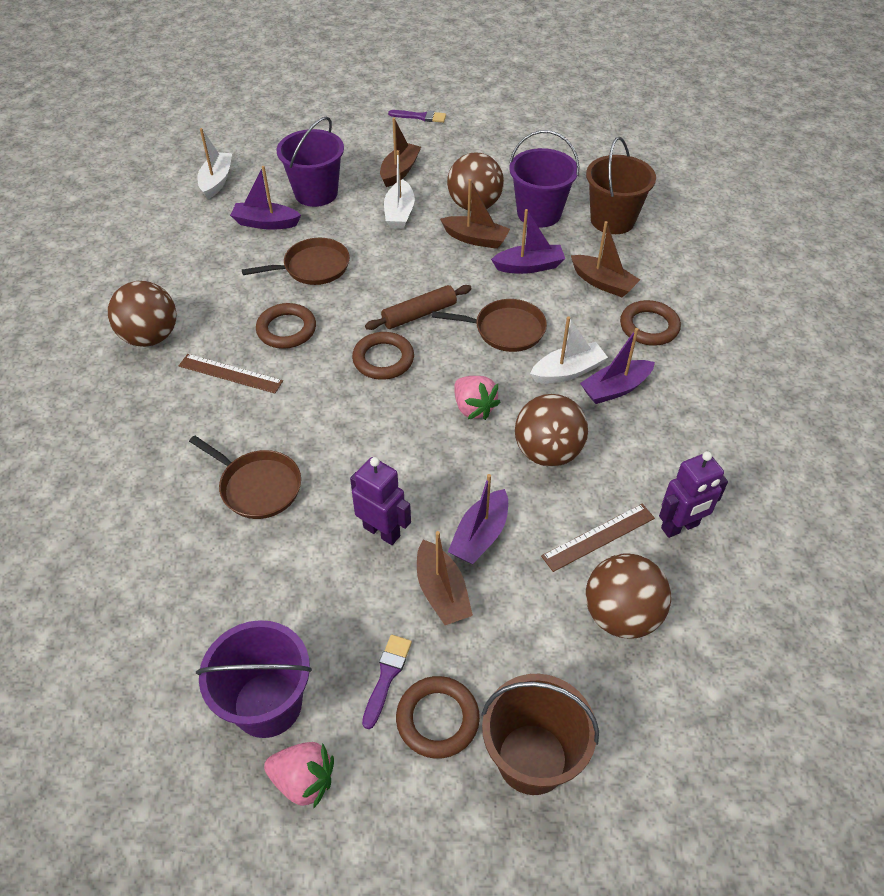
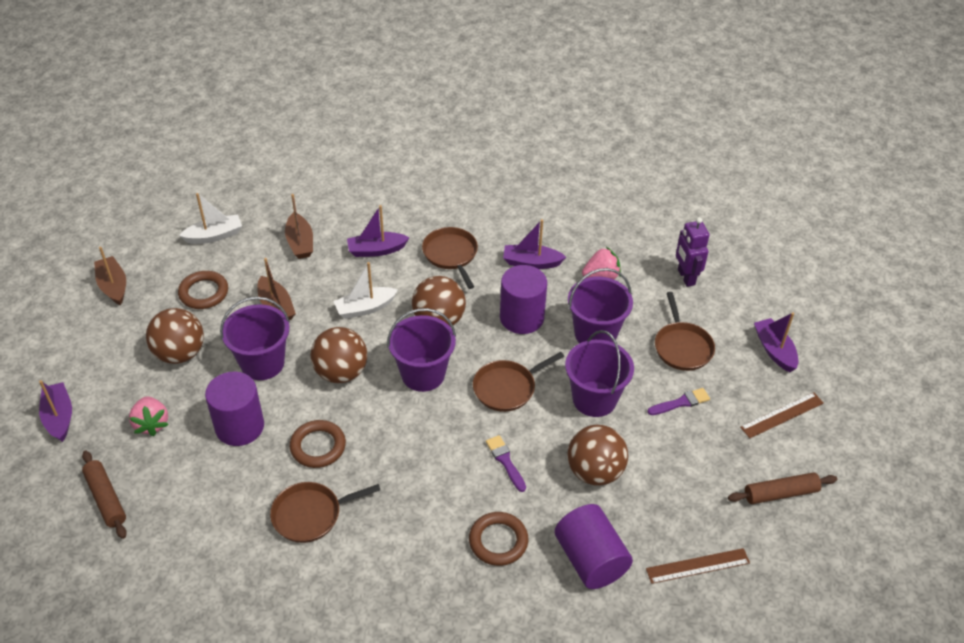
brown boat: [380,118,421,187] [417,531,473,625] [440,179,510,249] [571,221,640,297] = 4 -> [94,247,126,305] [257,258,296,320] [285,194,313,259] = 3
brown bucket: [482,674,599,795] [586,137,656,234] = 2 -> none = 0
brown pan: [189,435,301,519] [242,238,350,285] [432,299,547,352] = 3 -> [270,482,380,543] [422,227,478,289] [473,352,564,412] [655,292,715,371] = 4
brown ring: [256,303,316,349] [352,332,414,380] [396,676,480,759] [620,300,681,346] = 4 -> [178,271,228,309] [290,420,346,468] [469,512,528,566] = 3
brown rolling pin: [365,285,472,330] = 1 -> [82,451,127,539] [728,472,837,504] = 2
purple bucket: [196,620,312,738] [276,117,344,207] [509,130,580,227] = 3 -> [220,297,290,380] [387,308,456,392] [565,330,634,417] [568,268,633,343] = 4
purple cylinder: none = 0 -> [205,371,264,446] [500,265,547,334] [555,504,633,589] = 3
purple robot: [350,457,411,545] [659,451,728,538] = 2 -> [676,217,710,287] = 1
white boat: [197,128,232,199] [384,150,415,229] [530,316,608,384] = 3 -> [179,193,242,244] [333,262,398,319] = 2

